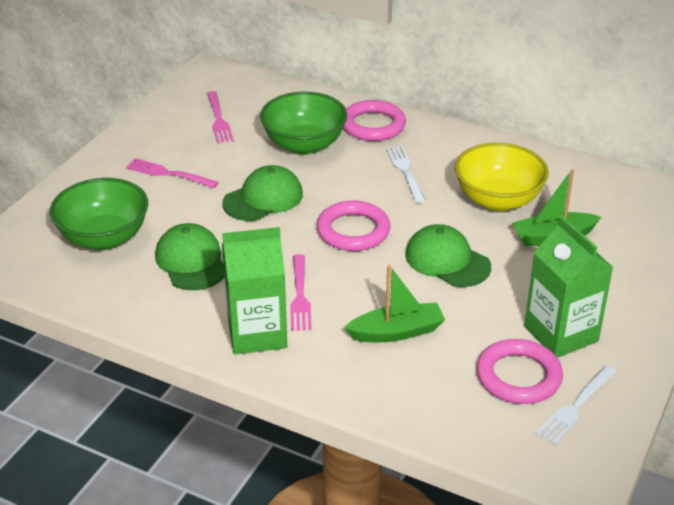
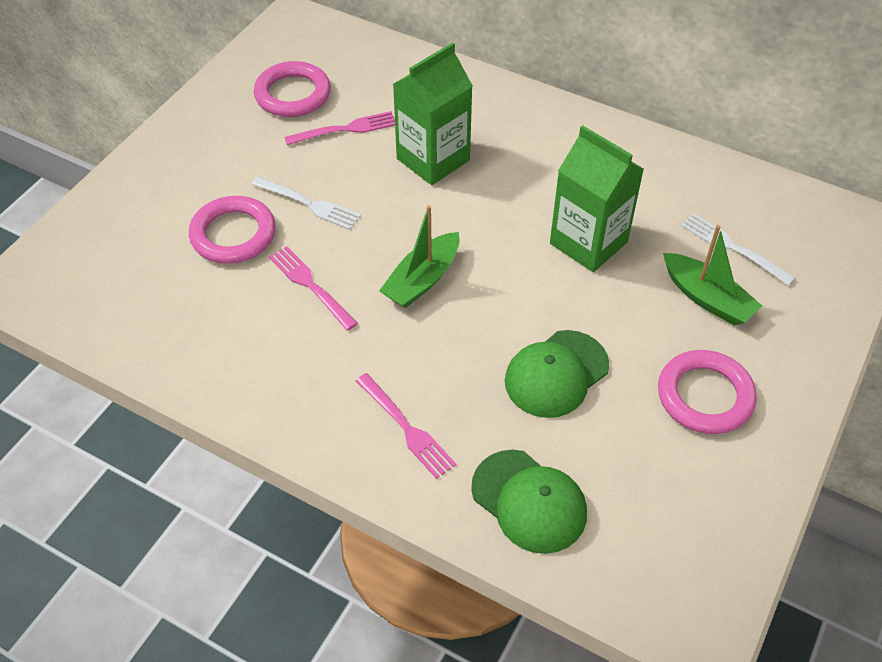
green bowl: [50,178,148,250] [260,92,347,155] = 2 -> none = 0
green cap: [155,223,224,290] [222,165,303,221] [405,224,491,287] = 3 -> [471,450,587,554] [505,330,609,418] = 2
yellow bowl: [455,143,549,211] = 1 -> none = 0

